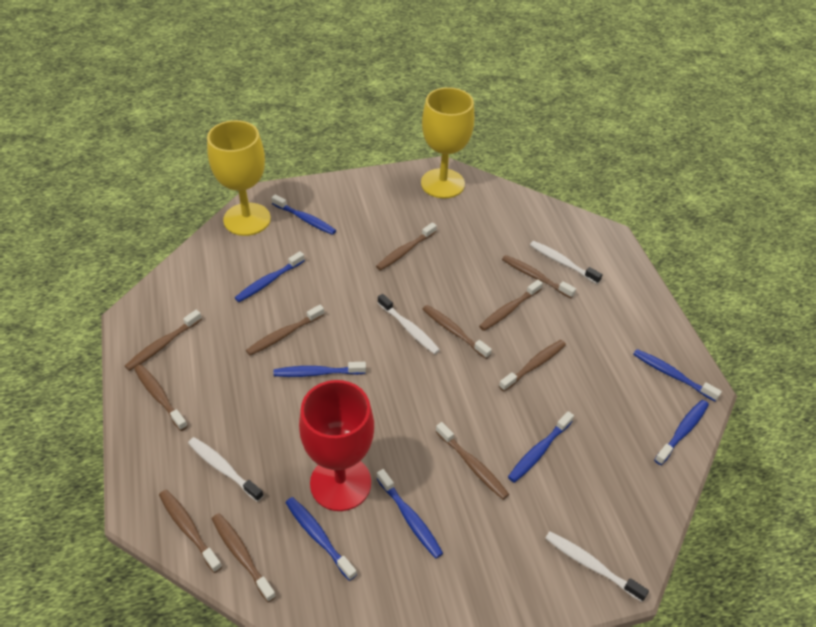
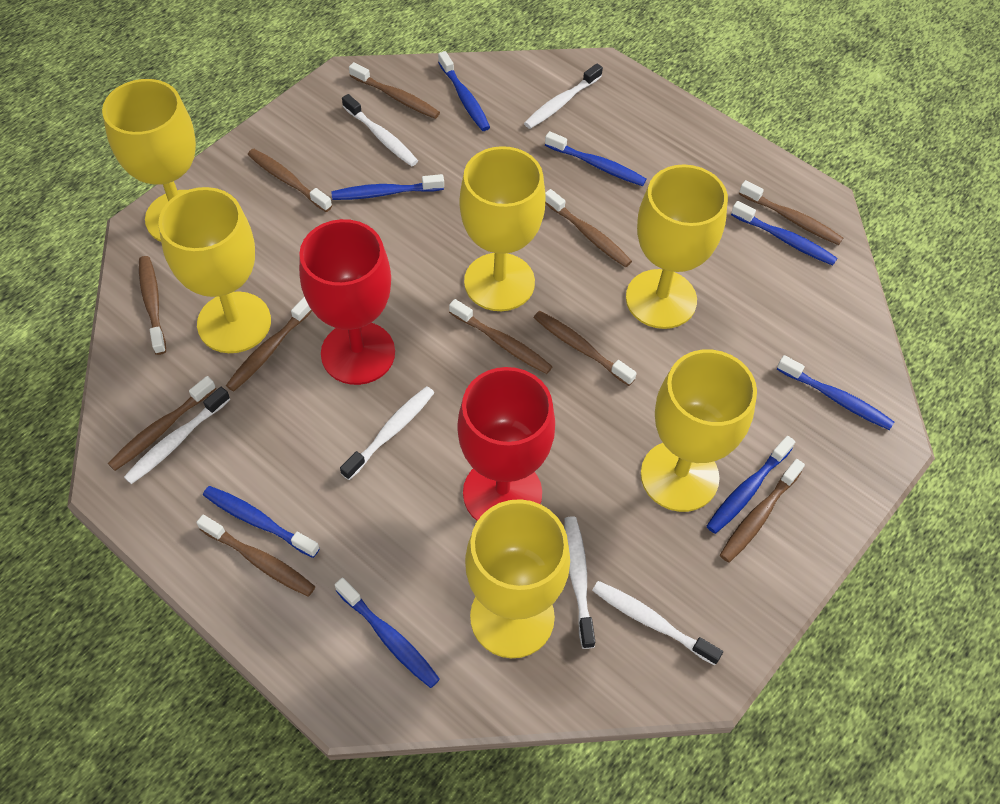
red goblet: [299,380,374,511] = 1 -> [299,219,395,385] [457,367,555,521] = 2
white toothbrush: [188,437,264,502] [377,294,440,354] [530,241,603,284] [545,531,649,602] = 4 -> [124,387,230,484] [340,386,434,480] [342,94,418,166] [524,63,603,129] [564,516,595,649] [592,581,723,665] = 6
yellow goblet: [207,120,271,236] [421,87,474,198] = 2 -> [102,79,196,242] [158,187,271,353] [459,146,546,311] [465,499,570,658] [626,165,728,329] [641,349,757,512] = 6

